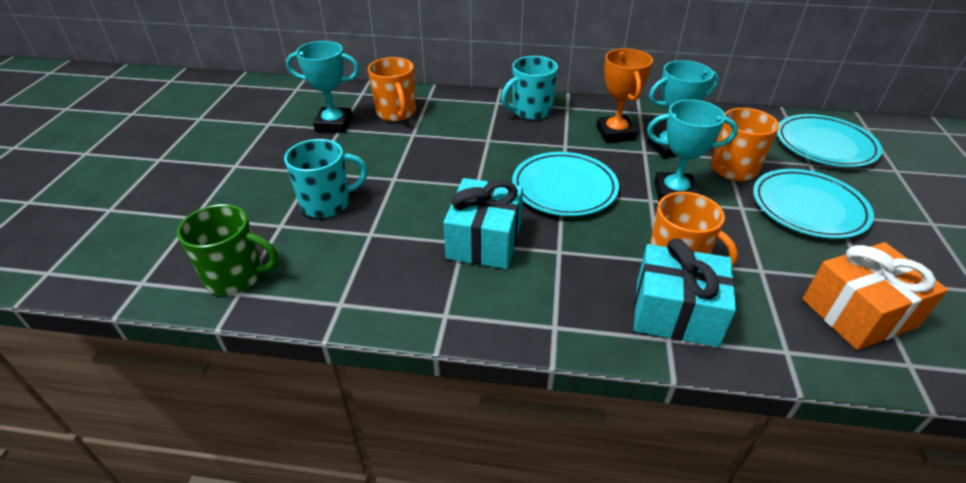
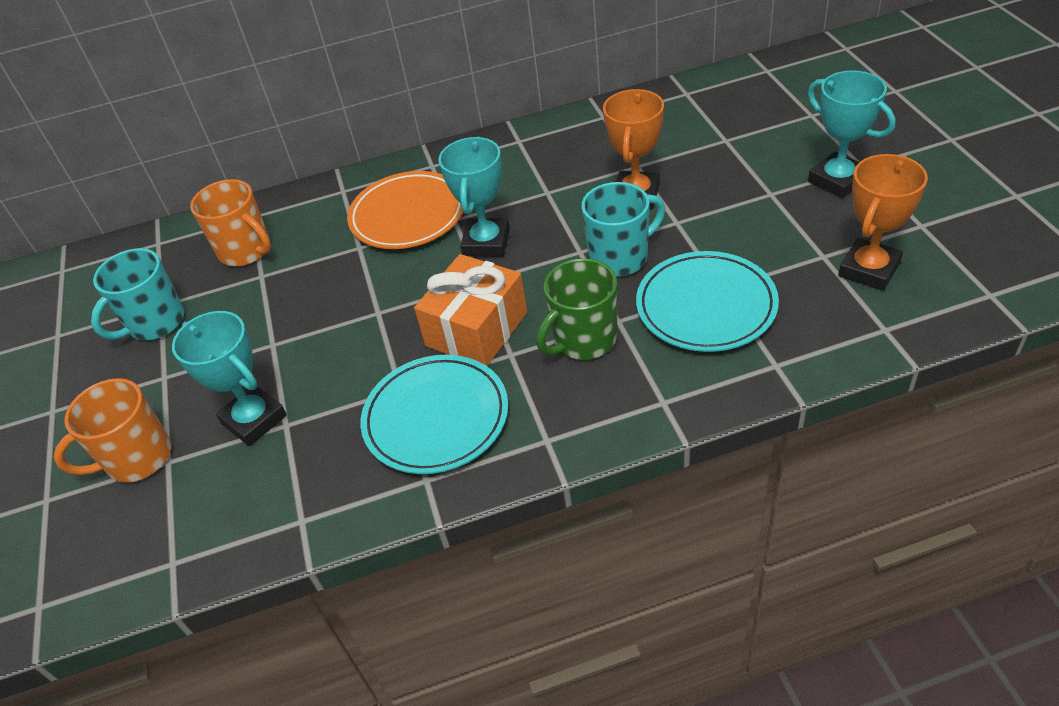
orange mug: [368,57,416,122] [650,192,738,267] [711,108,779,181] = 3 -> [54,378,171,483] [190,179,271,266] = 2
orange plate: none = 0 -> [347,171,463,249] = 1
orange trophy: [596,48,653,143] = 1 -> [603,89,664,209] [838,154,928,291] = 2
turquoise gift: [444,178,523,269] [634,238,736,347] = 2 -> none = 0
turquoise plate: [512,152,619,216] [753,169,874,239] [777,114,883,167] = 3 -> [361,355,508,474] [636,251,779,352] = 2

